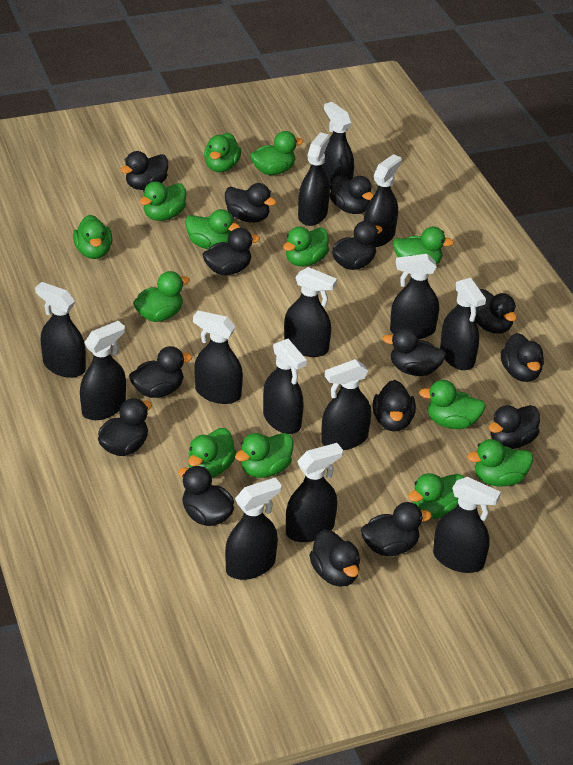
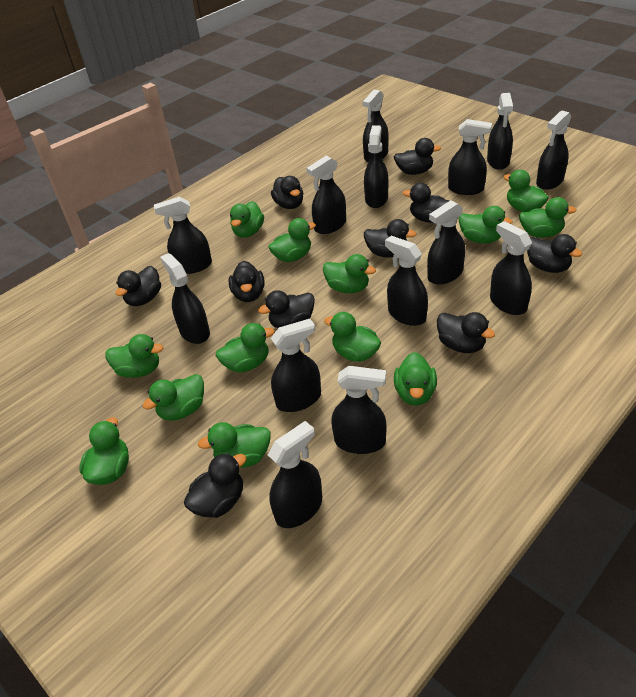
black duck: [98,398,152,456] [120,151,168,190] [129,346,192,398] [178,466,234,526] [202,228,260,275] [225,183,276,223] [309,529,360,587] [330,175,374,214] [332,221,383,270] [361,502,432,556] [373,380,416,431] [383,327,446,376] [475,289,517,334] [489,405,540,449] [501,333,544,382] = 15 -> [116,266,161,306] [184,453,246,518] [229,261,265,302] [258,290,315,328] [271,176,303,209] [364,219,417,258] [394,138,441,175] [403,183,450,223] [437,312,495,353] [527,234,582,273] = 10

